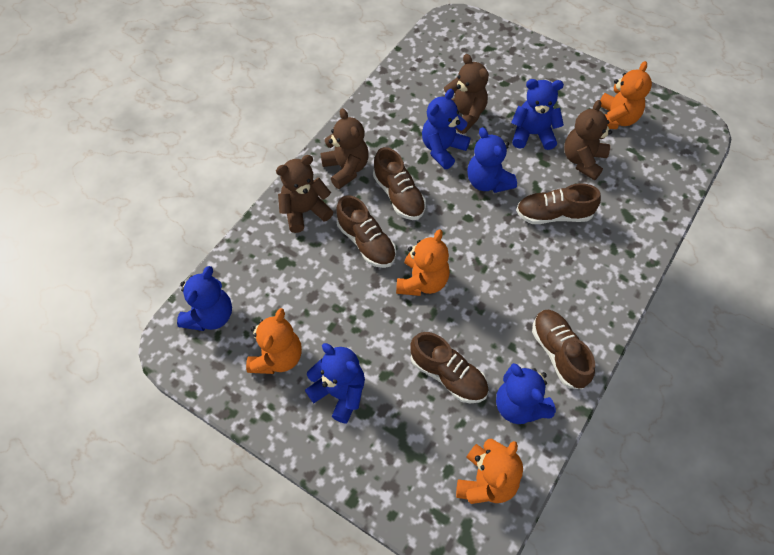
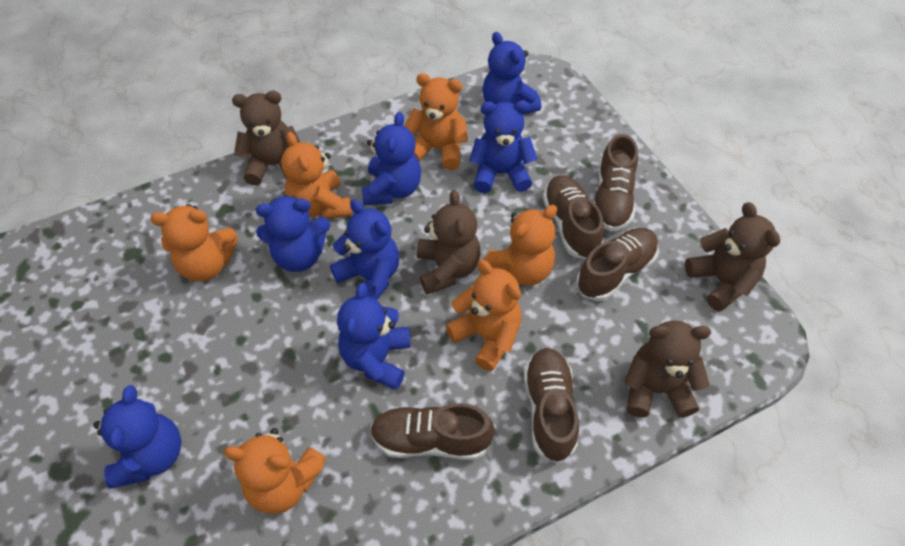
blue teddy bear: [177,266,232,331] [305,343,365,424] [422,89,470,169] [467,127,517,193] [496,363,556,424] [511,79,564,150] = 6 -> [93,385,181,488] [256,195,330,272] [330,199,399,300] [337,282,411,390] [362,112,421,205] [469,101,537,193] [482,32,541,115] = 7
orange teddy bear: [246,308,302,374] [396,229,450,296] [456,439,523,504] [600,61,652,129] = 4 -> [150,204,238,282] [224,428,326,514] [281,132,352,219] [405,73,468,170] [445,260,522,371] [484,205,557,286] = 6

